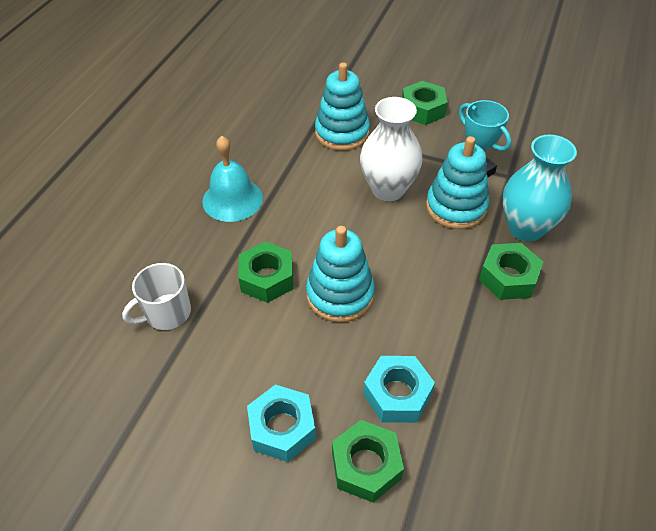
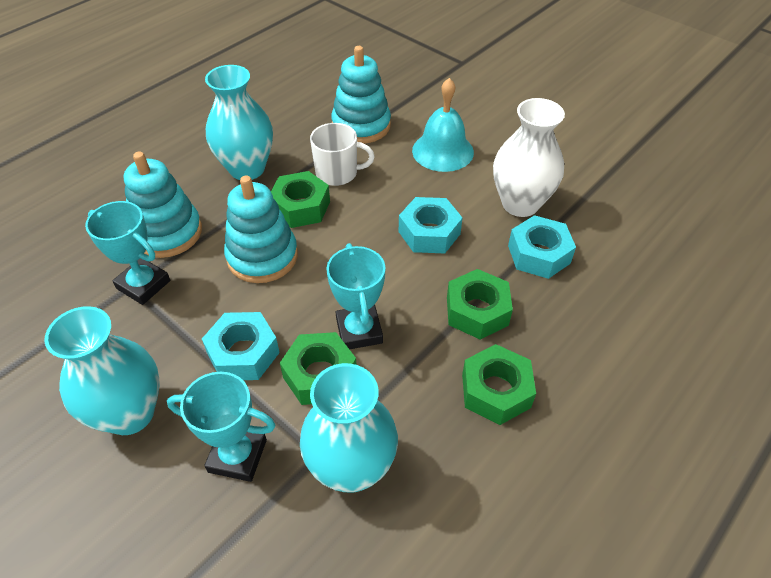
turquoise nut: [247,384,316,462] [363,356,435,423] = 2 -> [202,312,280,380] [399,197,463,254] [508,215,576,279] = 3
turquoise trophy: [459,100,511,177] = 1 -> [85,201,170,305] [167,372,276,482] [326,243,386,349] = 3
turquoise vase: [503,135,577,242] = 1 -> [44,306,160,435] [205,65,273,180] [300,363,398,493] = 3

